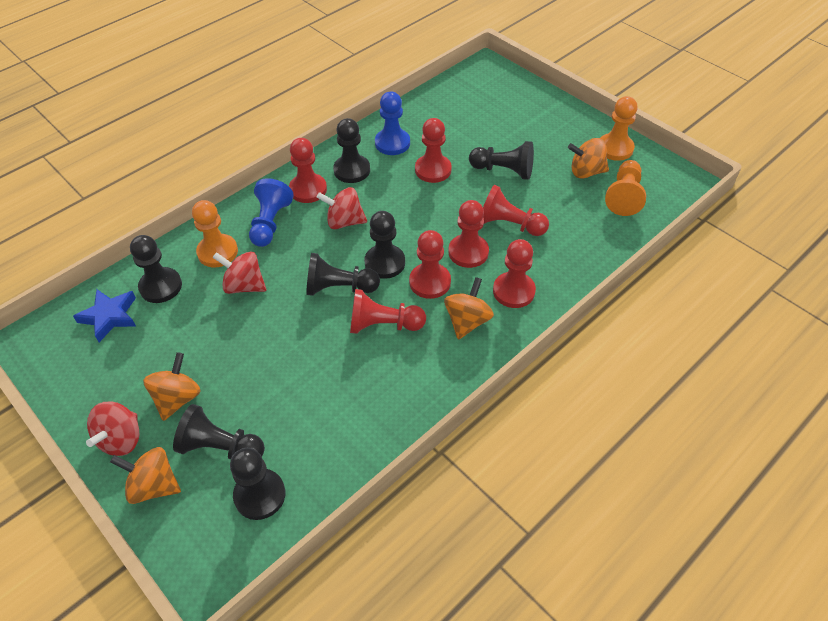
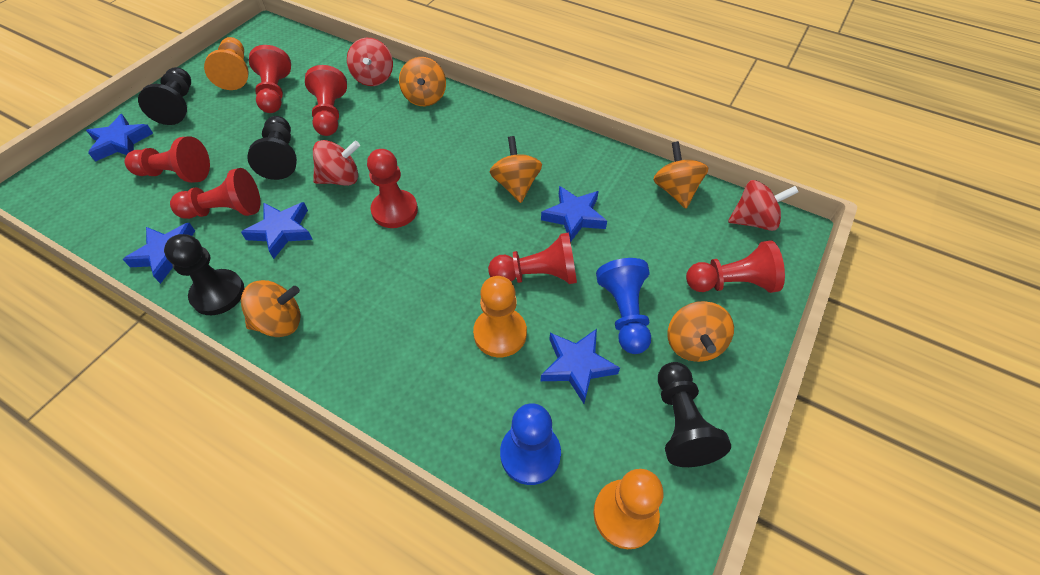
black pawn: [130,235,182,303] [173,404,265,460] [230,448,285,520] [306,253,380,296] [333,118,370,183] [364,211,405,279] [469,141,534,180] = 7 -> [138,67,191,125] [164,234,244,315] [247,116,297,180] [658,362,731,467] = 4
blue star: [73,289,136,342] = 1 -> [86,114,153,162] [122,223,195,284] [241,202,313,259] [541,186,607,242] [541,329,620,404] = 5
orange spinning top: [110,447,181,504] [143,352,201,421] [444,277,494,340] [568,138,609,179] = 4 -> [241,280,301,337] [399,57,446,106] [490,136,542,203] [653,141,708,208] [668,301,734,362] = 5

